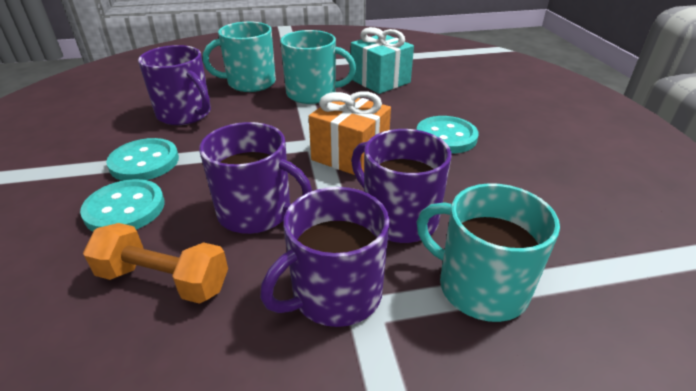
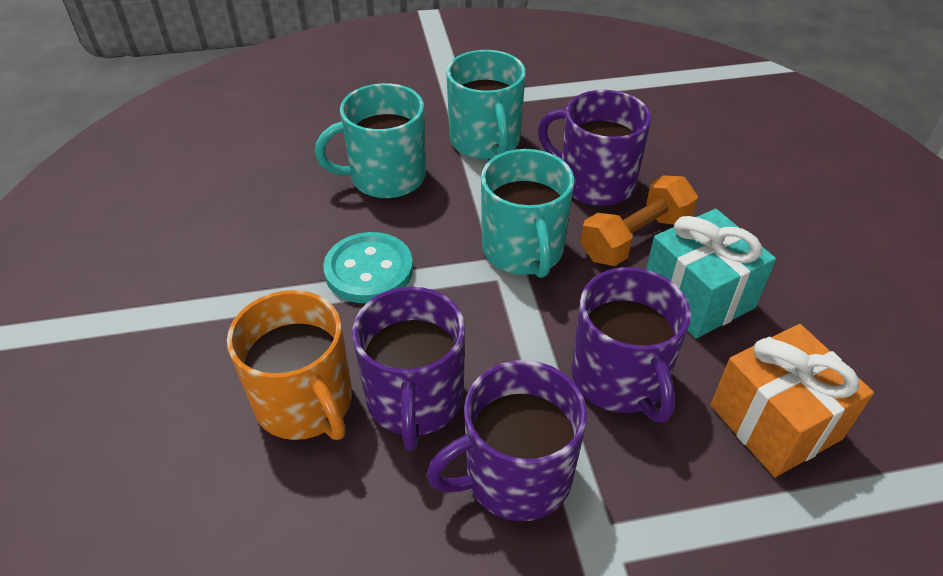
orange mug: none = 0 -> [227,290,352,440] = 1
turquoise button: [80,179,165,232] [106,138,179,181] [417,116,478,154] = 3 -> [323,232,413,303] = 1

